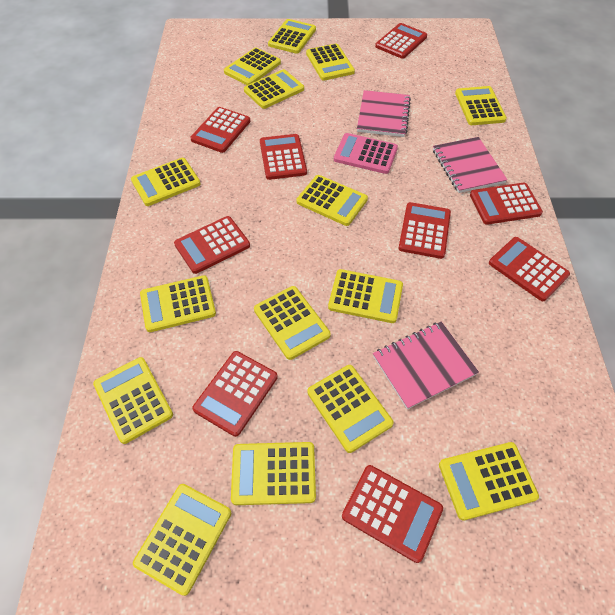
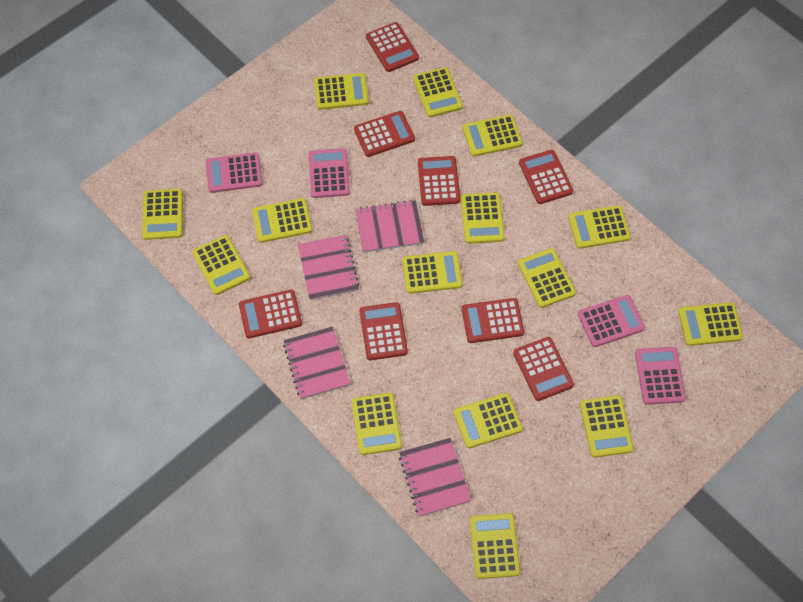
pink calculator: [334,133,398,174] = 1 -> [206,152,263,193] [308,148,350,198] [578,295,645,347] [635,347,686,405] = 4
pink notebook: [357,90,411,137] [373,322,479,409] [433,137,507,193] = 3 -> [283,327,351,399] [298,235,359,300] [355,200,424,253] [399,438,471,517] = 4
red calculator: [174,216,250,274] [190,107,250,153] [192,351,278,437] [260,134,307,180] [342,465,443,563] [375,23,427,59] [399,202,451,259] [470,183,543,225] [489,237,570,301] = 9 -> [239,290,302,339] [354,111,415,157] [360,302,408,360] [366,22,419,72] [418,156,460,206] [462,298,524,343] [513,337,574,401] [519,150,574,204] = 8

